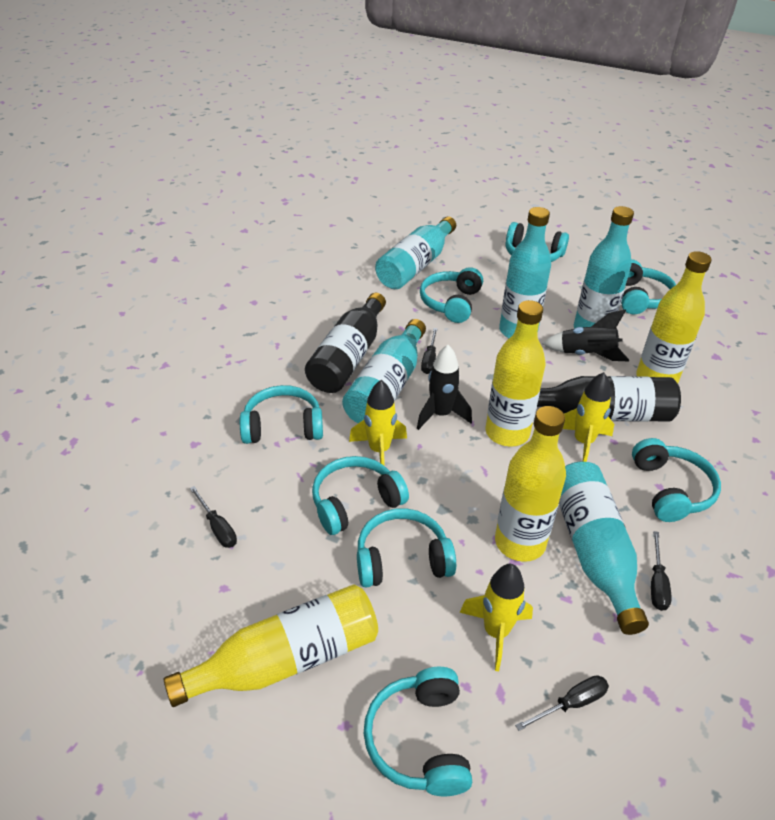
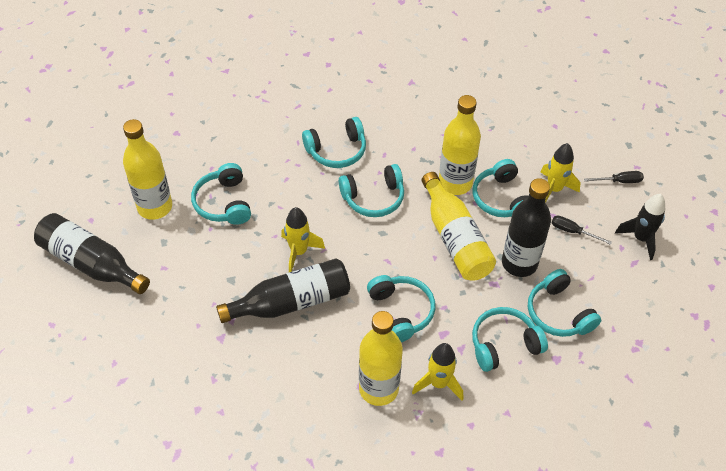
black bottle: [305,293,386,393] [537,376,681,422] = 2 -> [34,213,150,294] [216,258,350,323] [502,178,551,277] = 3
black rocket: [417,345,472,430] [542,309,629,361] = 2 -> [615,194,665,260] = 1
black screwdriver: [190,486,237,548] [421,328,438,374] [515,675,609,731] [651,531,672,611] = 4 -> [552,216,612,245] [584,171,644,183] = 2
turquoise bottle: [342,319,426,423] [375,217,456,289] [499,207,551,338] [559,461,649,635] [574,206,634,328] = 5 -> none = 0
turquoise headphones: [240,385,323,444] [312,456,409,535] [357,508,456,588] [364,667,472,796] [420,267,483,323] [505,222,569,262] [621,259,676,314] [632,438,721,522] = 8 -> [191,163,251,225] [302,117,366,168] [339,164,404,217] [367,275,435,342] [472,159,528,217] [472,307,548,372] [528,269,601,337] = 7

